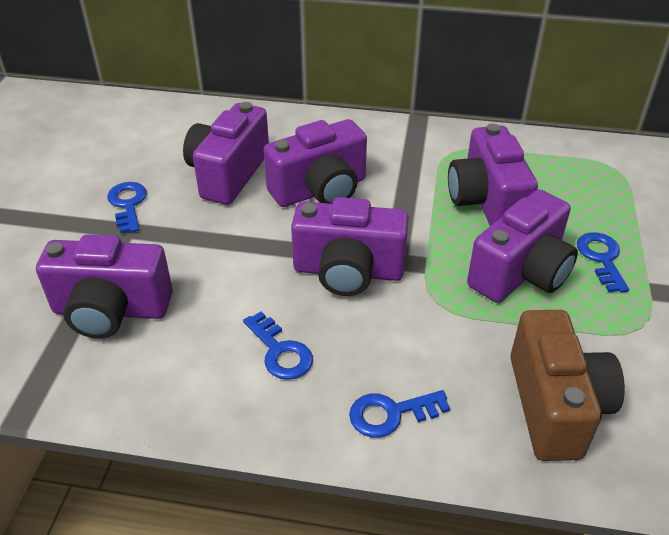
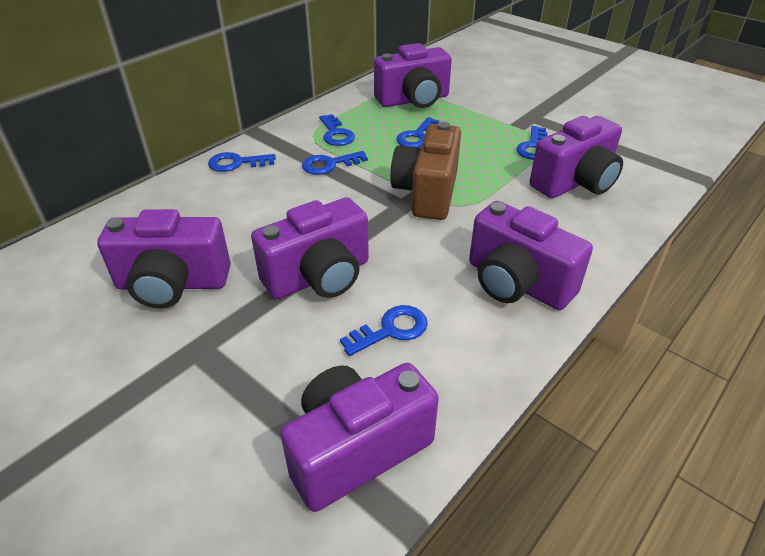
blue key: [107,182,147,233] [243,312,313,380] [349,390,450,438] [577,232,629,293] = 4 -> [208,152,276,172] [302,151,368,175] [319,114,355,146] [340,305,428,356] [396,117,439,148] [516,126,548,160] = 6

